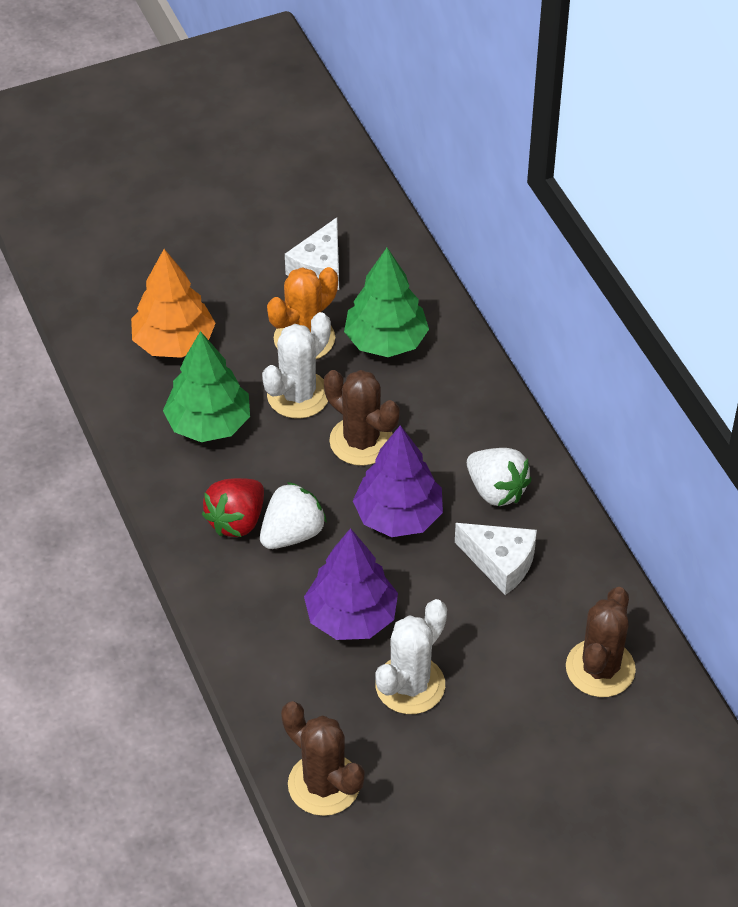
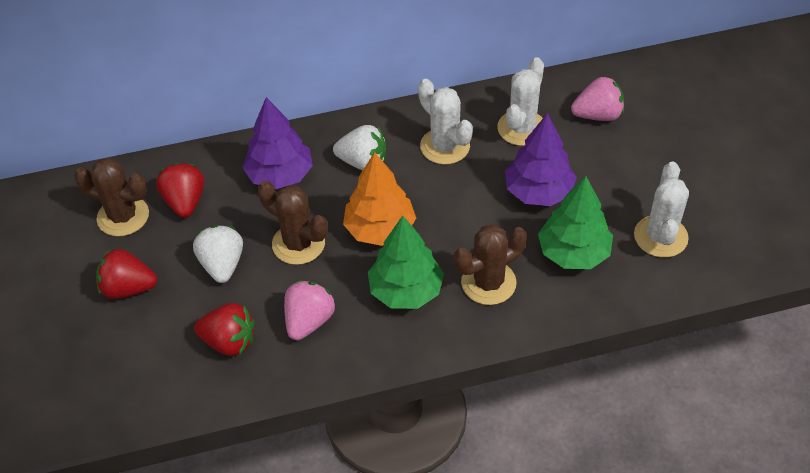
orange cactus: [267,267,338,359] = 1 -> none = 0
pink strawberry: none = 0 -> [284,280,336,340] [571,77,624,121] = 2
red strawberry: [202,478,264,537] = 1 -> [96,249,157,299] [156,163,204,218] [194,303,254,356] = 3
white cactus: [262,312,331,419] [375,599,447,714] = 2 -> [418,79,473,165] [497,57,544,146] [634,162,689,258] = 3
white cheese: [285,218,339,290] [455,523,537,595] = 2 -> none = 0

